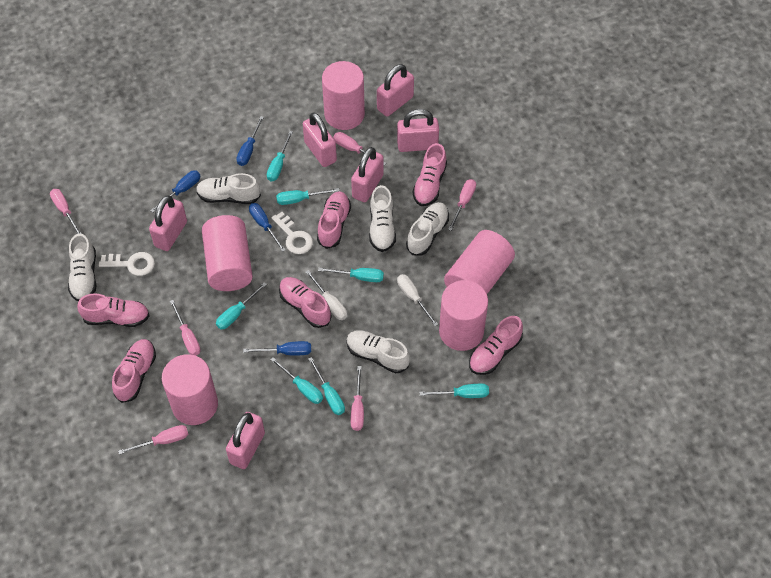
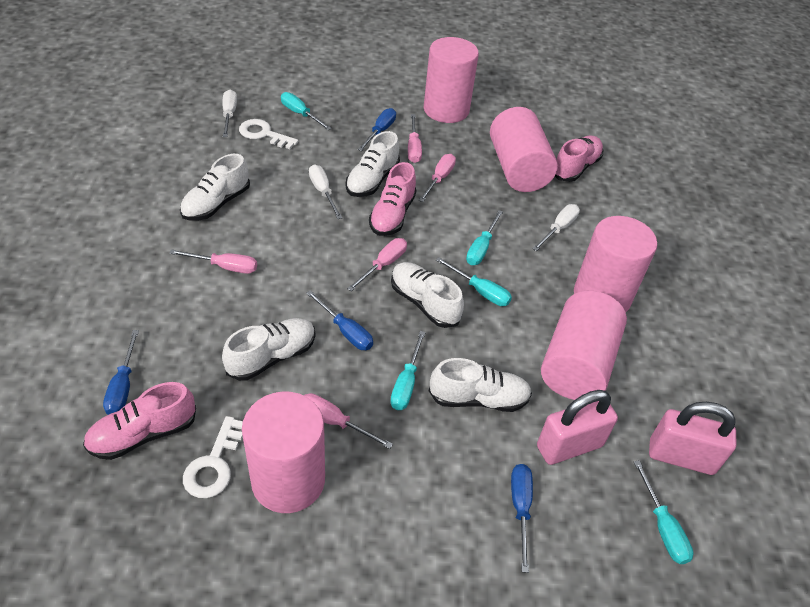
pink padlock: [149,195,187,251] [226,412,265,469] [303,112,337,167] [351,147,384,202] [377,64,414,117] [397,109,439,152] = 6 -> [537,390,618,465] [649,402,736,475] = 2
pink screwdriver: [50,189,81,234] [118,425,188,455] [170,300,201,356] [333,132,386,166] [351,366,364,431] [448,179,476,231] = 6 -> [169,249,257,274] [304,393,393,449] [347,238,407,291] [408,114,422,163] [419,154,456,202] = 5
pink shoe: [77,293,149,327] [112,339,156,403] [279,277,332,328] [317,192,351,249] [413,143,447,206] [469,316,523,375] = 6 -> [83,382,196,460] [369,162,417,236] [555,136,603,182] = 3
turquoise screwdriver: [216,282,267,329] [267,131,293,181] [270,357,323,404] [276,188,340,205] [308,357,345,415] [318,268,384,282] [419,384,489,398] = 7 -> [281,92,332,130] [390,331,426,410] [436,257,512,306] [466,210,503,265] [634,460,693,564] = 5
white screwdriver: [306,270,347,320] [397,274,438,326] = 2 -> [222,90,237,137] [309,165,342,219] [532,204,580,251] = 3

